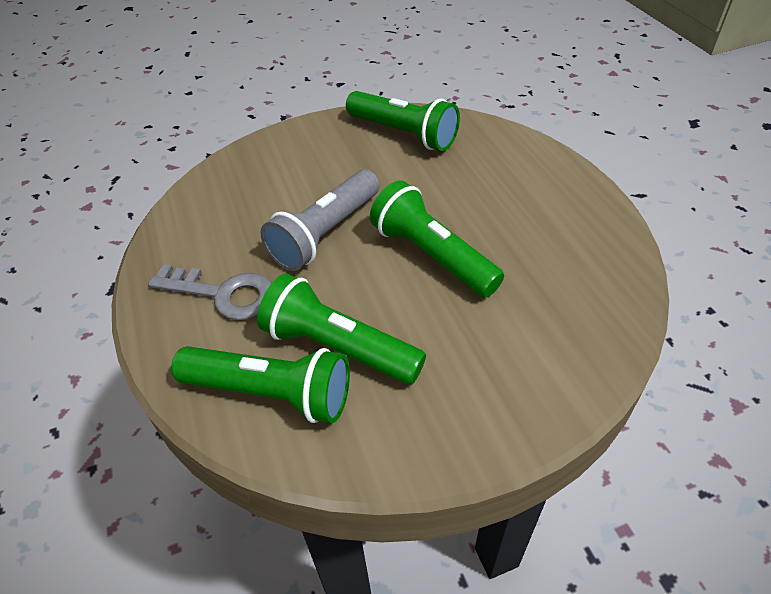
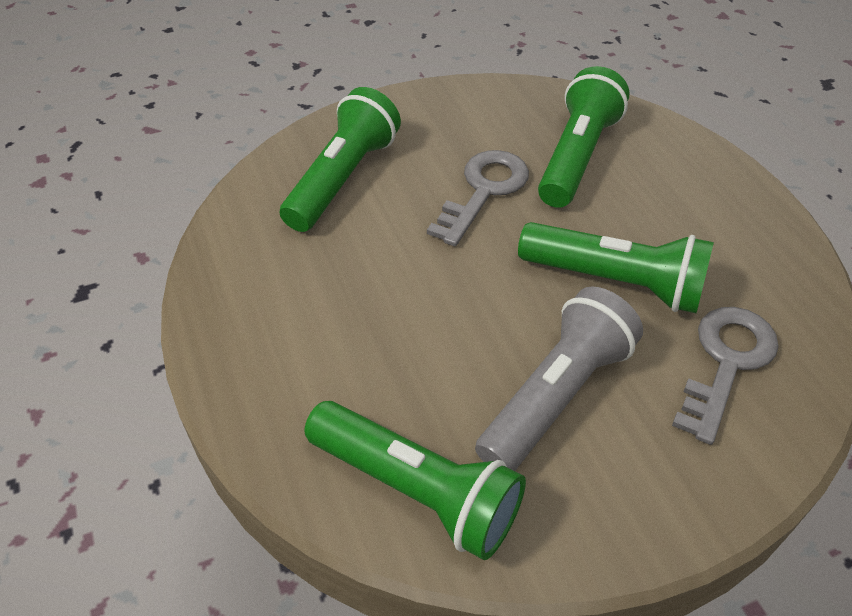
grey key: [148,264,271,320] = 1 -> [427,150,529,246] [672,307,779,445] = 2

